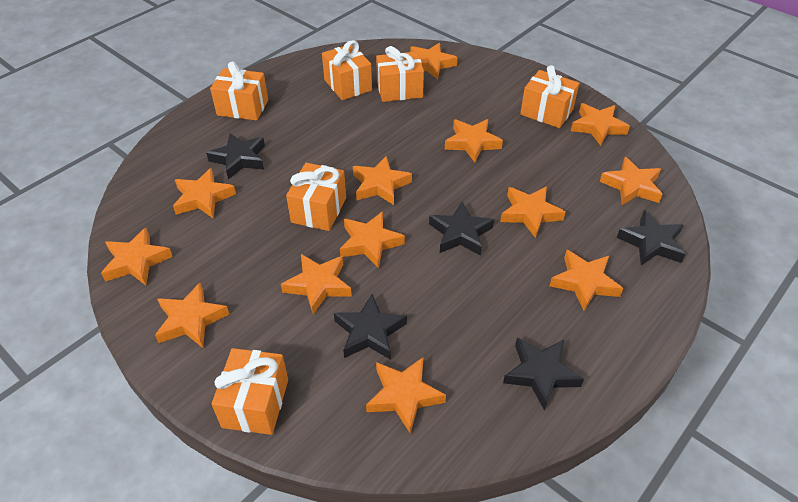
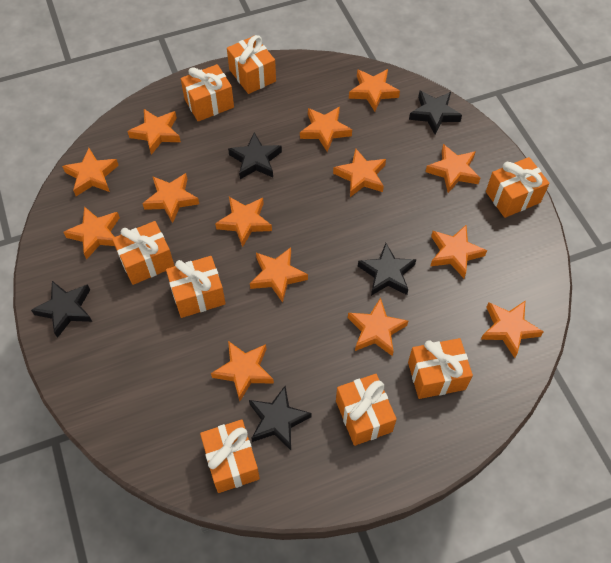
orange gift: [210,61,268,121] [212,348,288,435] [286,163,346,231] [322,40,372,100] [376,46,424,102] [520,65,579,128] = 6 -> [112,221,174,285] [166,256,226,318] [181,64,234,122] [200,419,260,493] [227,35,276,94] [336,374,397,446] [408,338,473,399] [486,157,550,218] = 8
orange star: [101,228,173,285] [155,283,230,348] [173,168,236,218] [281,254,352,314] [340,211,405,268] [353,156,412,205] [366,357,446,434] [410,43,458,79] [445,119,503,162] [500,186,566,238] [550,250,623,311] [571,103,630,146] [600,157,663,205] = 13 -> [62,148,119,196] [63,207,120,260] [127,109,181,155] [142,173,199,223] [211,341,274,401] [215,197,272,247] [250,247,308,303] [300,107,352,152] [333,148,386,197] [348,297,408,356] [349,69,400,111] [426,144,480,193] [430,225,487,278] [481,301,544,358] = 14

